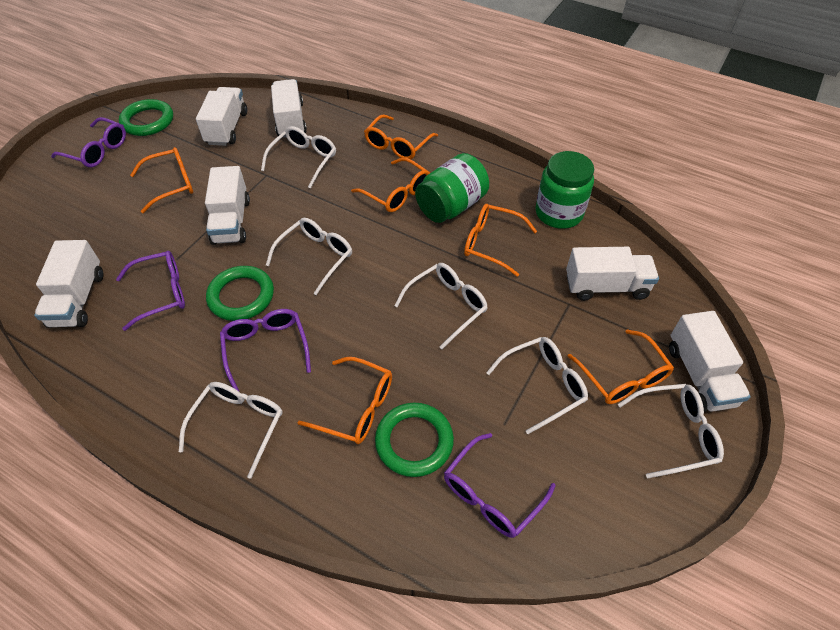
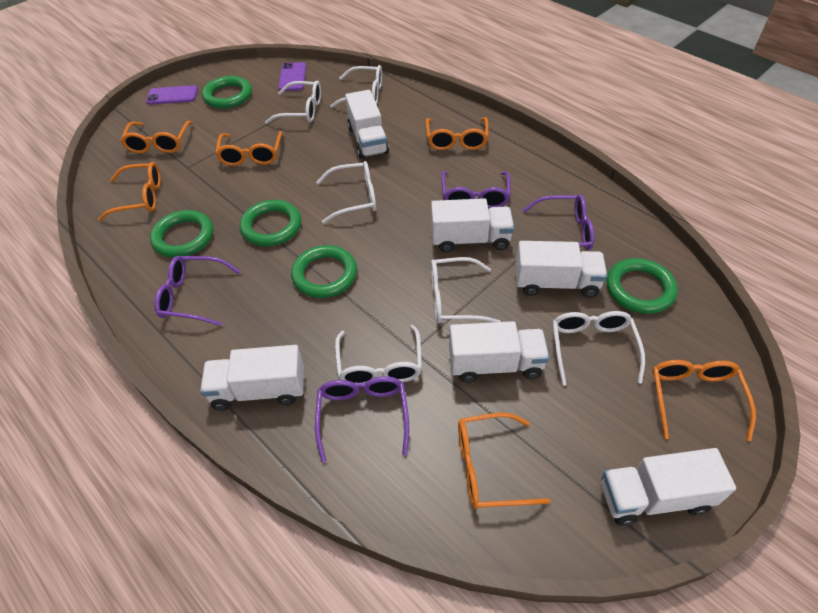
green jar: [415,153,489,223] [535,151,594,229] = 2 -> none = 0
green ring: [119,99,173,136] [206,266,274,321] [375,403,454,477] = 3 -> [150,210,213,258] [202,76,252,109] [240,200,301,246] [291,245,357,298] [606,258,678,314] = 5
purple phone: none = 0 -> [146,85,198,105] [278,62,306,91] = 2

